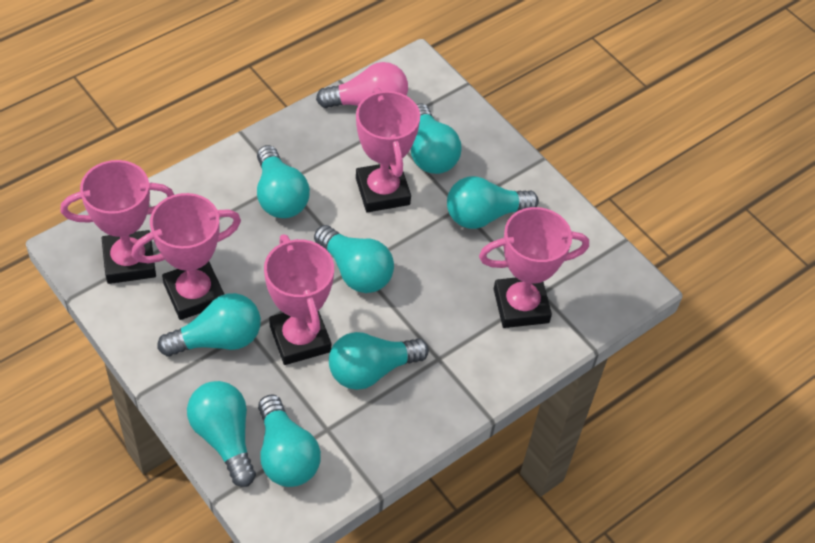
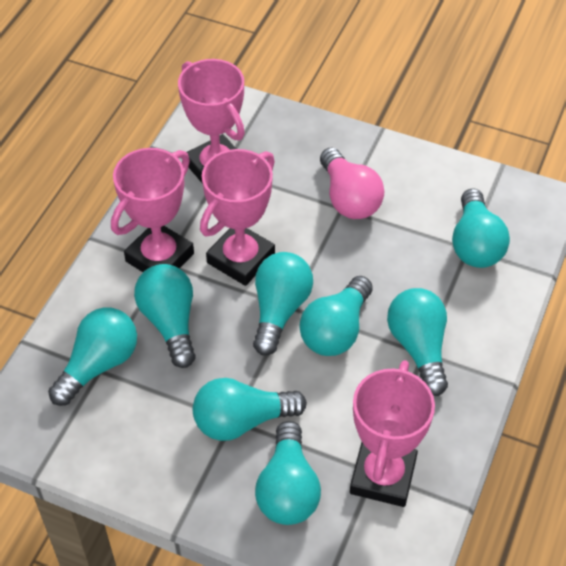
pink trophy: [61,160,174,284] [132,193,241,320] [264,234,334,365] [356,87,420,212] [479,207,589,328] = 5 -> [111,148,194,272] [178,59,245,184] [200,149,275,286] [350,360,435,507] = 4

